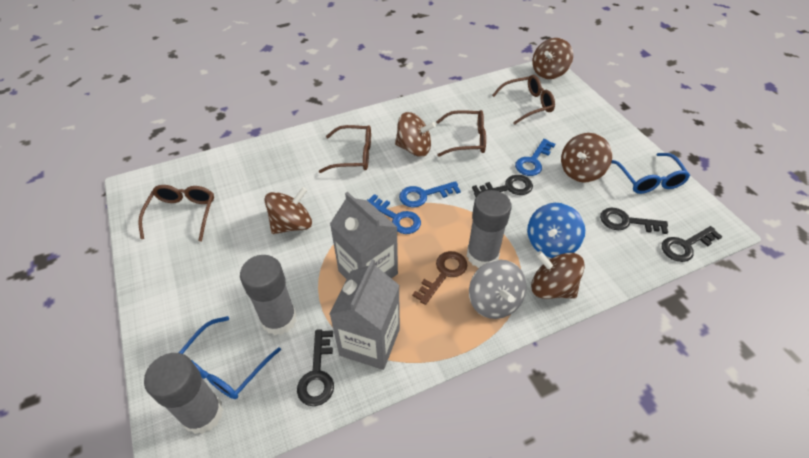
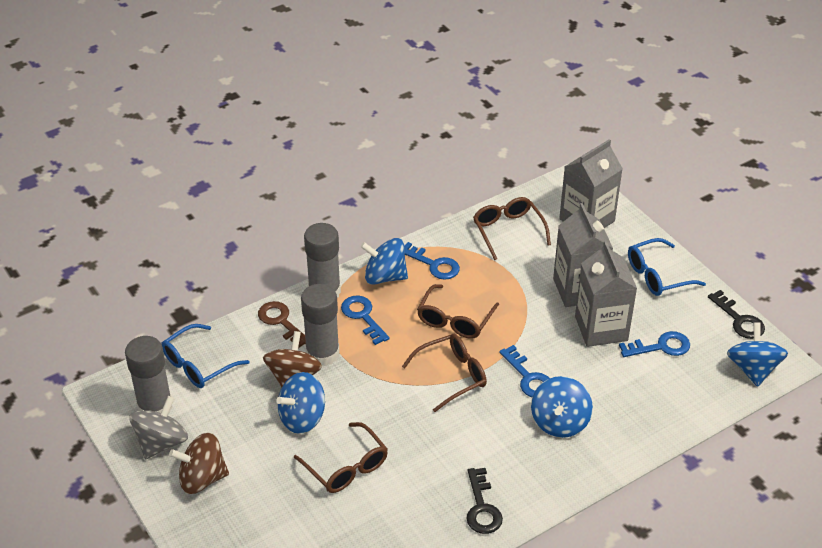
black key: [297,329,334,406] [472,175,533,197] [600,207,668,234] [662,226,723,262] = 4 -> [466,468,503,534] [708,290,765,339] = 2
blue key: [367,194,421,234] [399,181,461,207] [515,139,555,176] = 3 -> [341,295,390,345] [404,242,460,280] [499,345,550,397] [619,331,690,357] = 4
blue spinning top: [527,203,585,258] = 1 -> [276,372,325,434] [361,238,408,285] [531,376,593,438] [727,322,788,387] = 4
brown spinning top: [265,187,312,234] [395,112,436,157] [531,251,585,299] [532,38,573,79] [561,133,612,182] = 5 -> [169,433,229,494] [263,331,322,387] = 2
grey carton: [330,192,398,279] [330,259,400,370] = 2 -> [553,203,613,307] [559,139,623,228] [575,241,637,347] = 3

